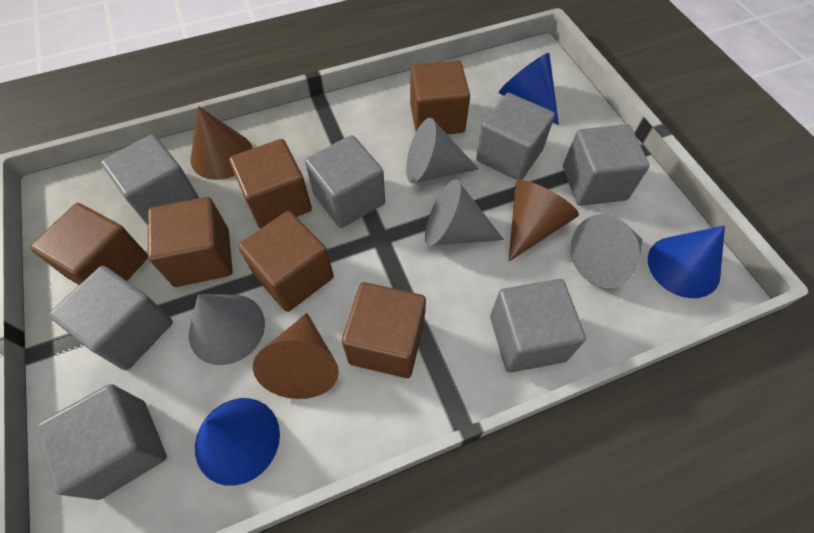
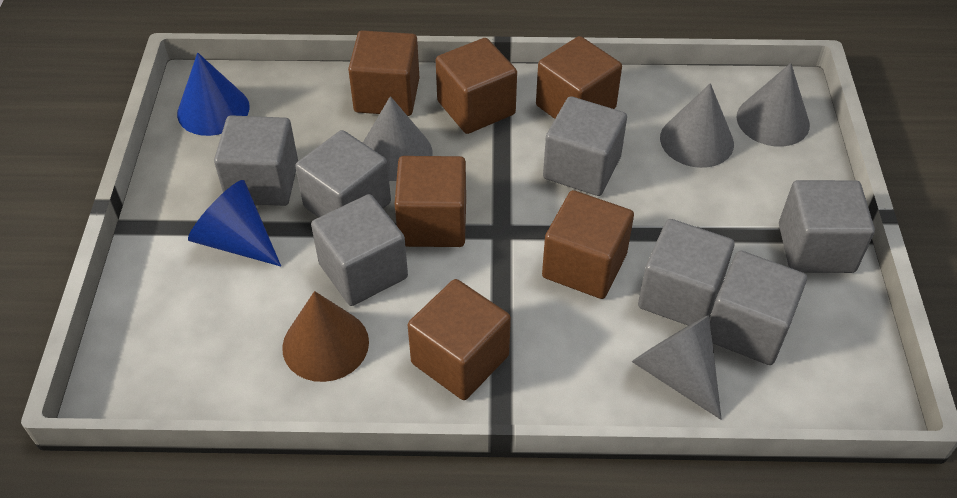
blue cone: [195,398,280,486] [499,53,559,125] [648,225,725,298] = 3 -> [177,52,250,136] [188,180,281,266] = 2
brown cone: [191,106,253,180] [253,313,339,399] [509,180,579,261] = 3 -> [282,291,369,382] = 1

